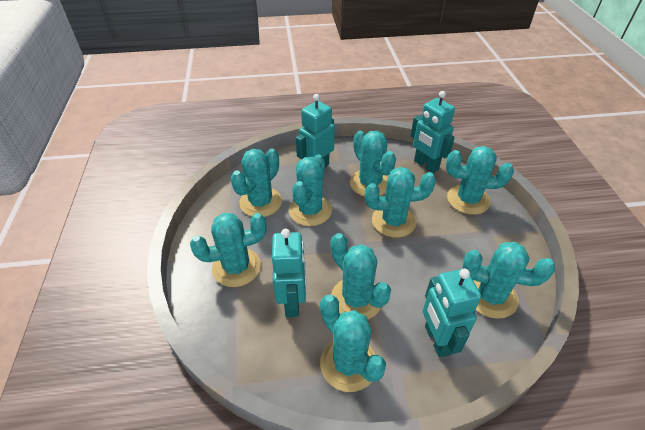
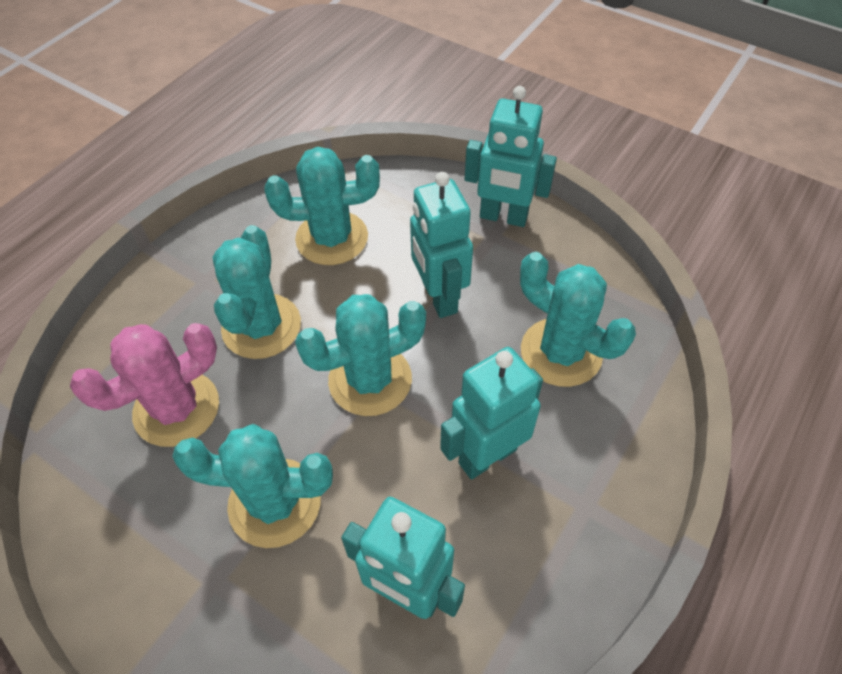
pink cactus: none = 0 -> [70,323,219,447] = 1
turquoise cactus: [190,213,267,287] [230,149,282,217] [289,154,332,226] [320,295,386,392] [330,233,391,320] [350,131,396,196] [365,167,436,238] [446,146,514,215] [463,242,555,319] = 9 -> [172,424,333,548] [213,225,301,359] [265,147,380,265] [295,294,426,416] [520,252,636,387] = 5

